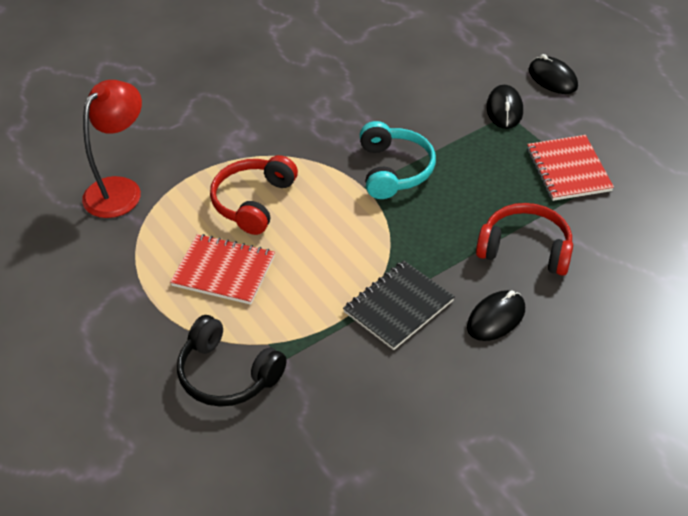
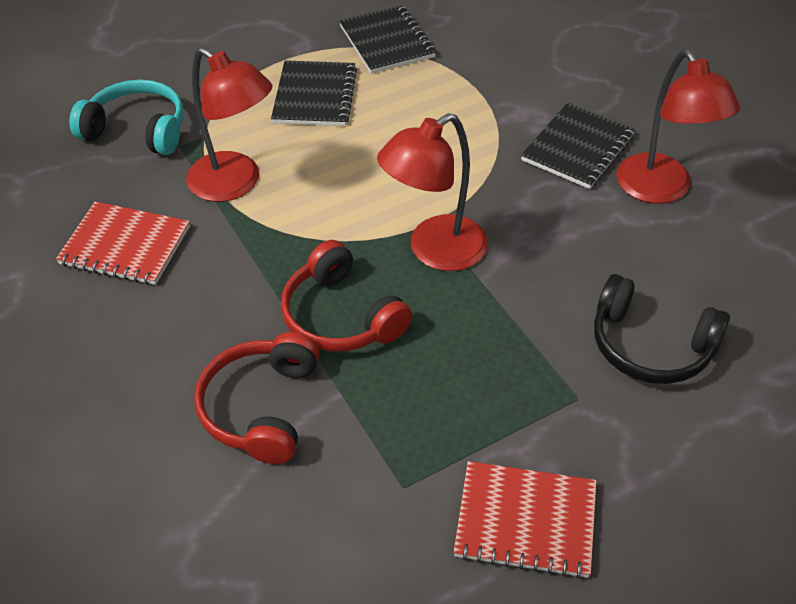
black mouse: [467,290,525,341] [486,85,523,129] [529,54,578,94] = 3 -> none = 0
black notebook: [343,260,455,350] = 1 -> [271,60,357,126] [339,5,436,74] [521,103,636,189] = 3
red lamp: [82,80,142,218] = 1 -> [186,47,272,202] [377,113,488,271] [616,49,740,204] = 3

